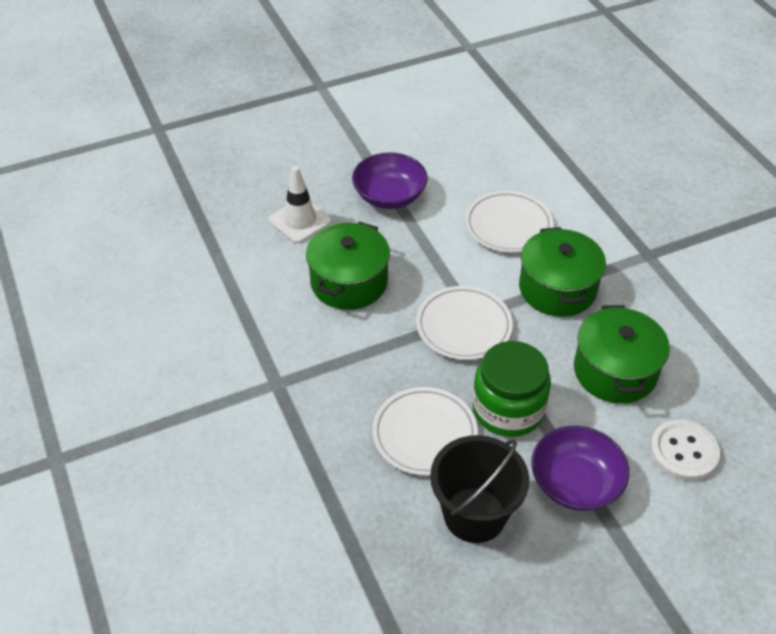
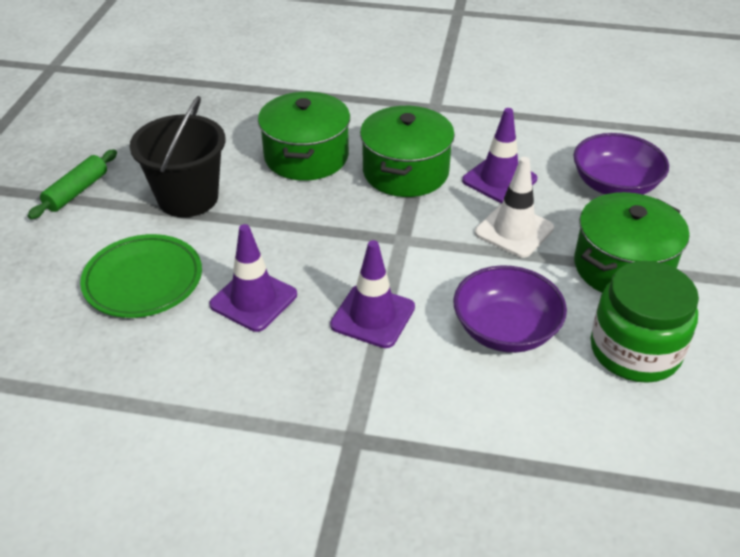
green plate: none = 0 -> [80,234,202,318] = 1
green rolling pin: none = 0 -> [28,149,117,219] = 1
purple traffic cone: none = 0 -> [209,224,297,332] [330,240,415,348] [462,108,537,203] = 3
white button: [650,420,720,481] = 1 -> none = 0
white plate: [372,387,478,476] [416,286,513,360] [465,191,553,253] = 3 -> none = 0

